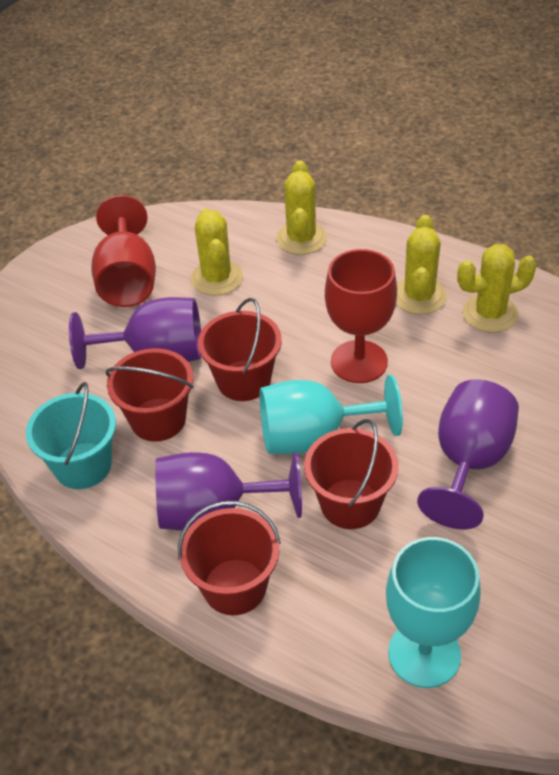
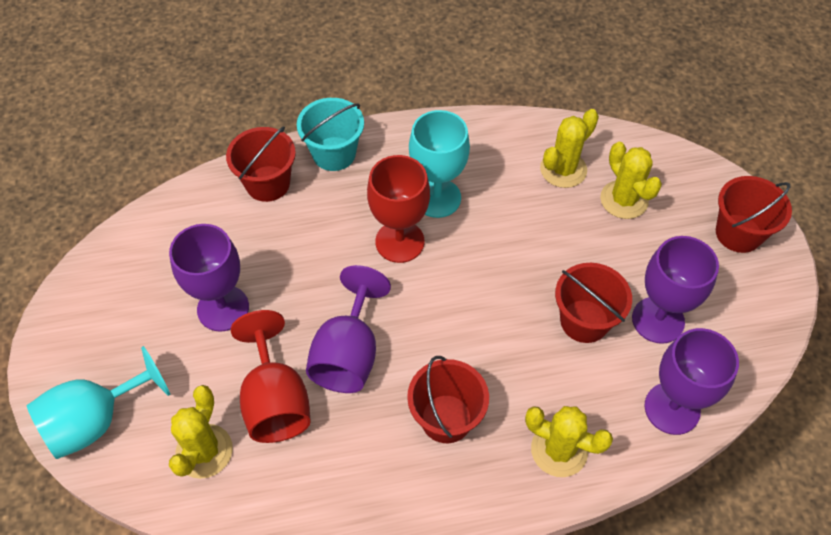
purple goblet: [69,297,202,369] [155,452,302,531] [417,379,519,529] = 3 -> [169,224,249,332] [306,265,391,393] [632,236,719,344] [645,328,739,435] = 4

